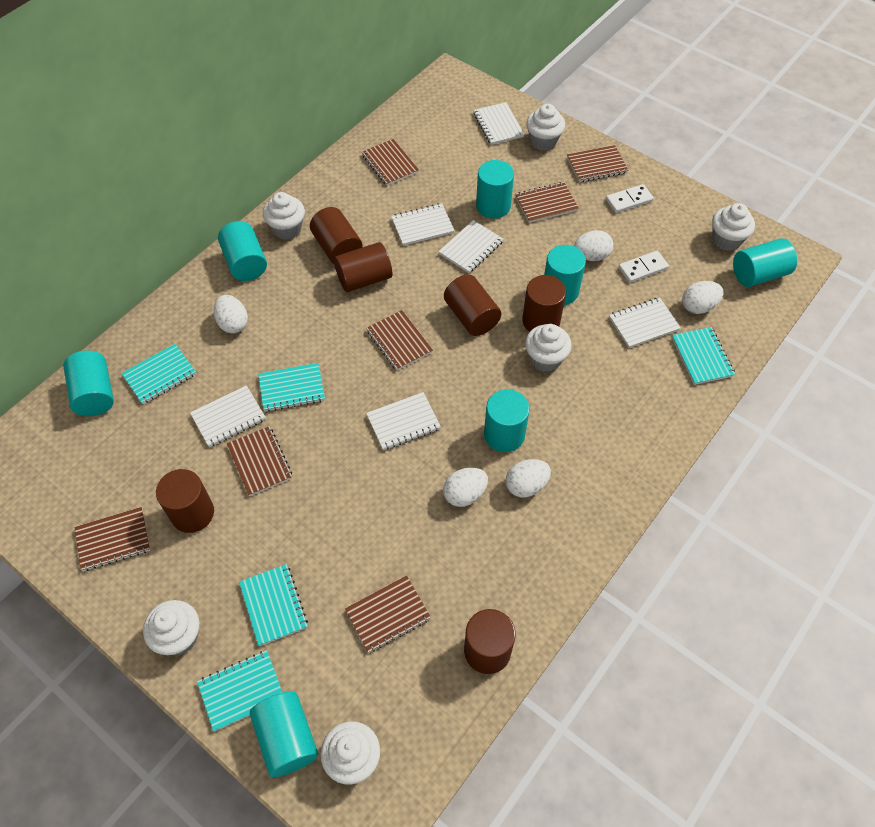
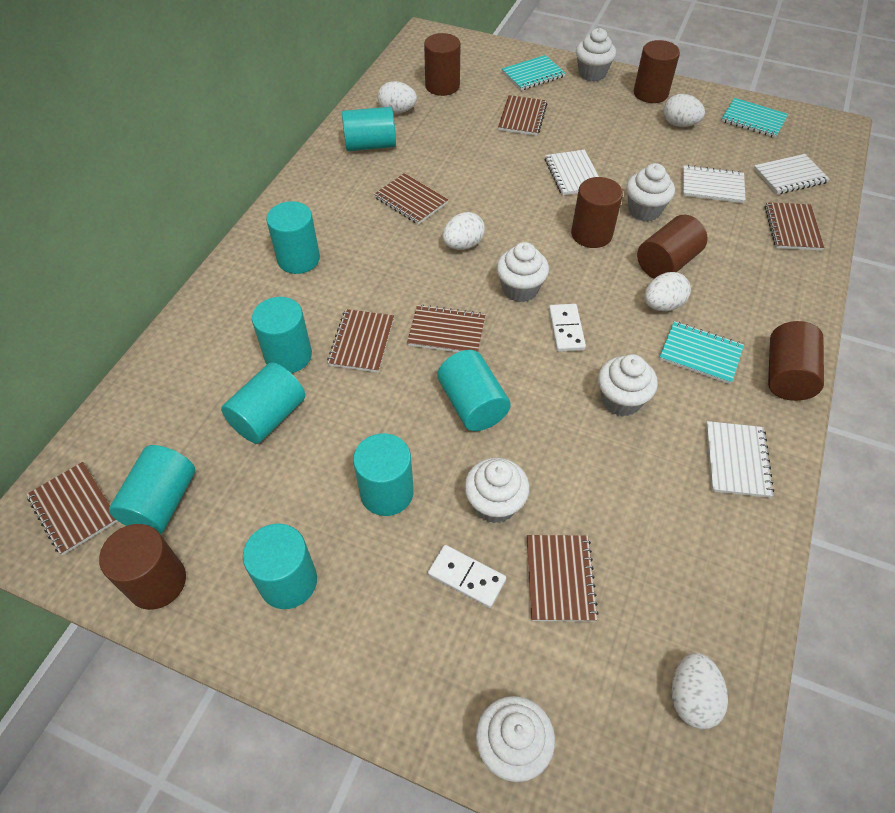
turquoise cylinder: [63,351,114,416] [218,221,267,281] [250,692,318,777] [476,160,514,219] [484,389,530,452] [544,245,586,305] [733,238,797,287] = 7 -> [109,445,195,534] [221,362,305,444] [243,524,317,609] [252,297,312,373] [266,201,320,274] [342,107,396,151] [353,433,414,516] [437,350,511,431] = 8
turquoise notebook: [121,344,196,404] [197,650,283,731] [239,564,308,646] [258,363,325,412] [672,327,735,385] = 5 -> [502,55,566,90] [659,321,744,384] [721,98,788,138] = 3
white notebook: [190,385,266,447] [366,392,441,450] [391,203,455,246] [438,220,504,273] [473,102,525,145] [609,297,681,348] = 6 -> [545,150,599,195] [682,165,746,203] [706,421,774,498] [754,154,830,195] = 4

